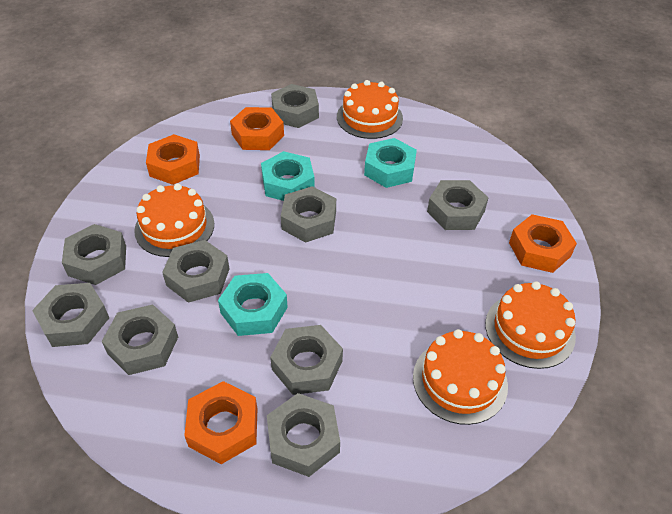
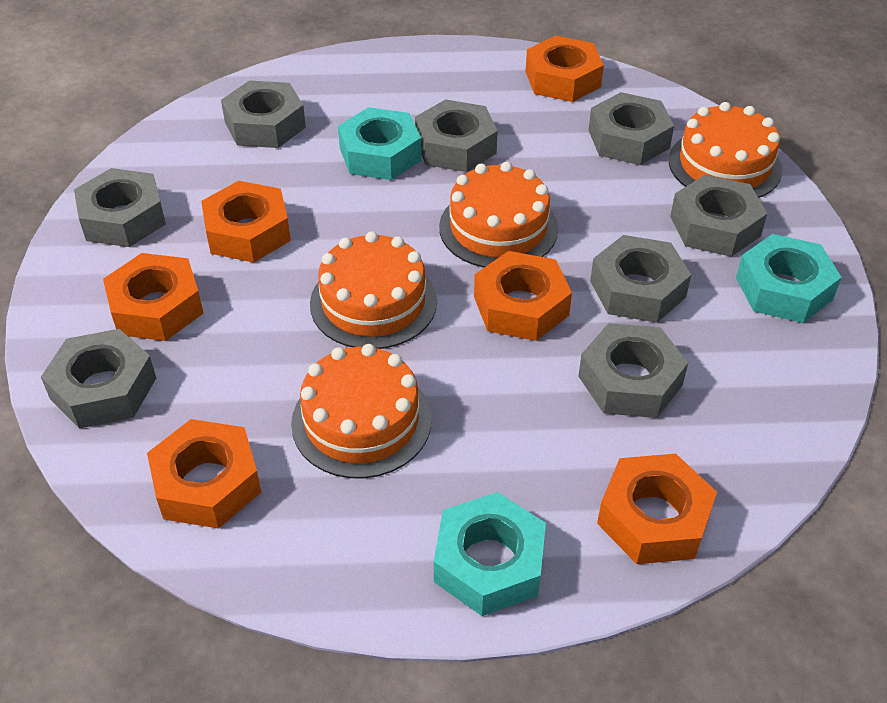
grey nut: [32,283,109,347] [62,224,126,285] [102,305,178,375] [162,240,229,303] [267,393,340,477] [270,325,343,395] [271,84,319,128] [281,186,336,243] [427,180,489,230] = 9 -> [41,329,156,429] [74,168,166,247] [221,80,306,148] [415,99,498,172] [578,323,688,418] [588,92,674,165] [590,235,691,323] [670,175,767,257] = 8
orange nut: [146,134,200,185] [184,381,257,464] [230,107,284,150] [509,214,577,273] = 4 -> [103,253,203,341] [147,419,261,529] [201,181,291,263] [474,251,572,341] [525,36,604,102] [597,454,717,564] = 6

